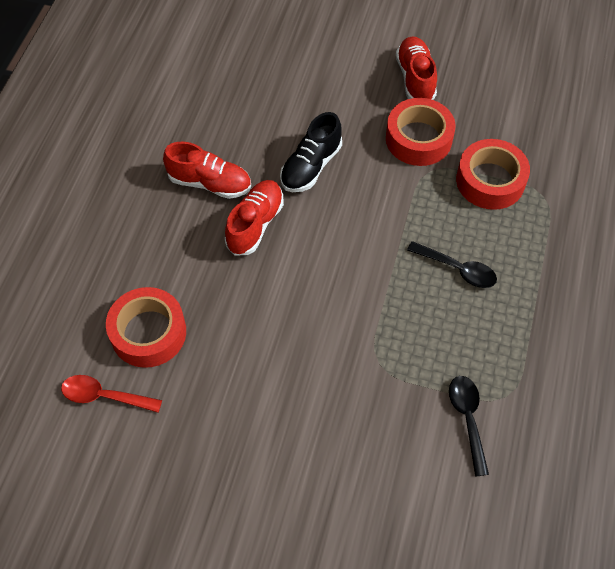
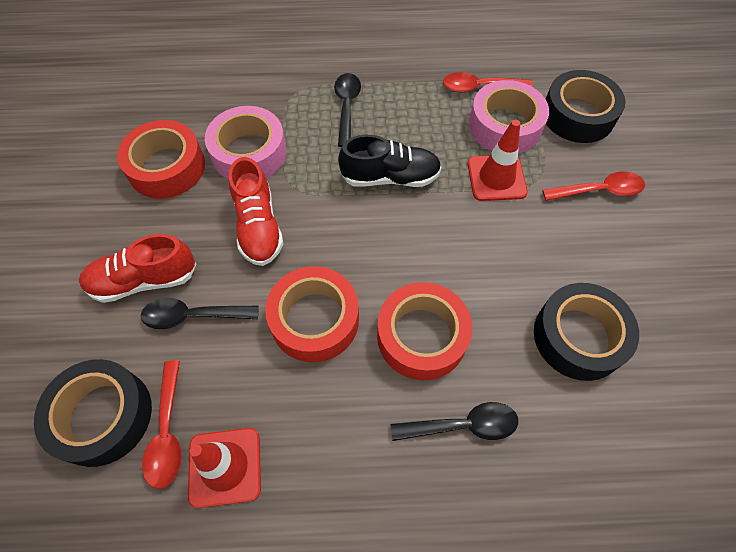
black spoon: [407,241,497,288] [449,376,489,476] = 2 -> [141,298,259,329] [334,73,361,147] [391,402,518,441] = 3
black tape: none = 0 -> [34,359,152,467] [534,283,639,381] [546,70,626,143] = 3
pink tape: none = 0 -> [205,106,287,179] [469,80,549,153] = 2
red shoe: [163,142,251,199] [225,180,284,256] [396,36,437,100] = 3 -> [79,234,196,303] [229,157,284,266] = 2
red spoon: [61,375,162,413] = 1 -> [142,360,181,489] [443,72,533,92] [542,172,645,201] = 3
red traffic cone: none = 0 -> [188,428,261,508] [468,119,528,201] = 2

